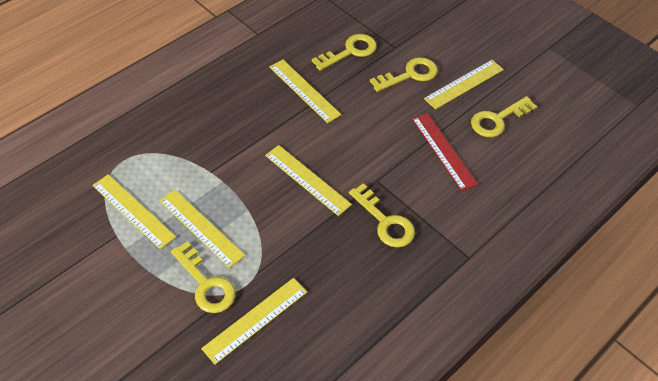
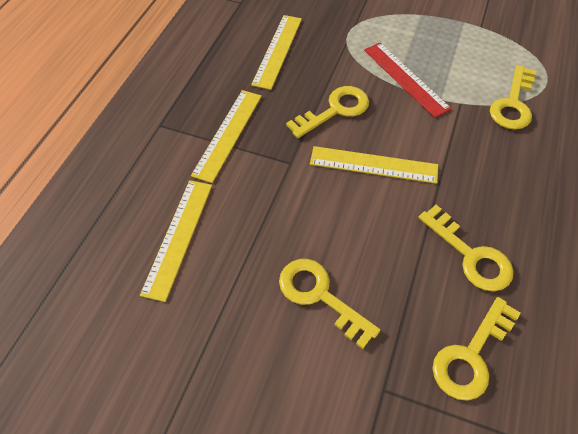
yellow ruler: [92,174,176,250] [159,190,245,268] [201,278,307,365] [265,145,352,216] [269,60,341,123] [424,60,504,110] = 6 -> [140,180,212,302] [191,90,262,183] [251,15,302,90] [310,146,438,184] = 4

